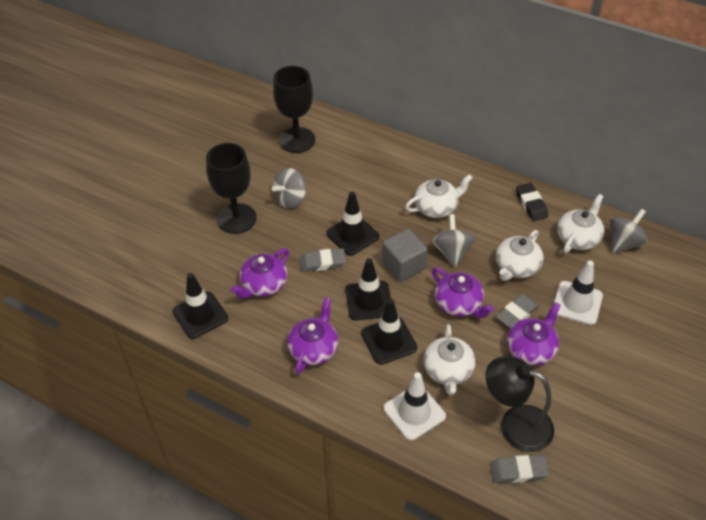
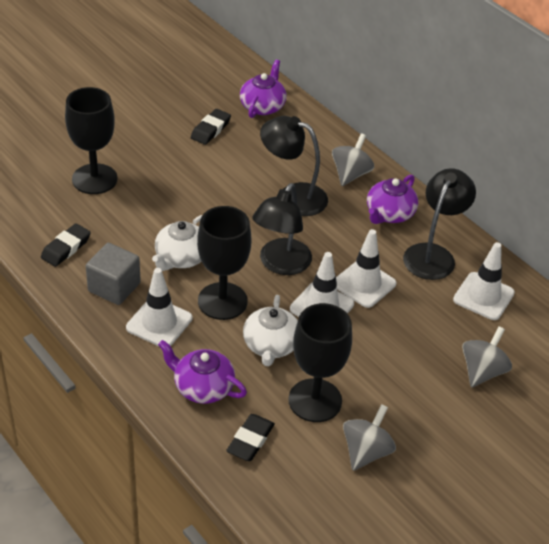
black eraser: [516,183,548,221] = 1 -> [41,223,91,267] [191,109,231,145] [226,414,275,461] = 3
black goblet: [206,143,257,234] [273,66,315,153] = 2 -> [65,87,118,194] [197,206,251,320] [288,303,352,422] = 3
black lamp: [486,357,554,452] = 1 -> [252,183,312,275] [260,116,328,216] [403,168,476,280] = 3
black traffic cone: [172,273,228,339] [326,192,379,256] [345,258,391,320] [361,299,417,365] = 4 -> none = 0
grey eraser: [300,248,346,272] [490,455,549,483] [496,294,539,328] = 3 -> none = 0
purple teapot: [231,248,289,299] [287,298,338,374] [432,268,494,318] [507,302,561,366] = 4 -> [158,340,247,404] [240,60,287,118] [367,175,418,224] = 3
white teapot: [405,174,473,218] [423,324,476,395] [496,230,544,281] [557,194,605,253] = 4 -> [152,215,202,271] [243,295,298,366] = 2
white traffic cone: [383,372,446,441] [553,260,603,325] = 2 -> [126,268,192,346] [290,252,354,317] [336,229,397,308] [453,242,515,320] = 4

